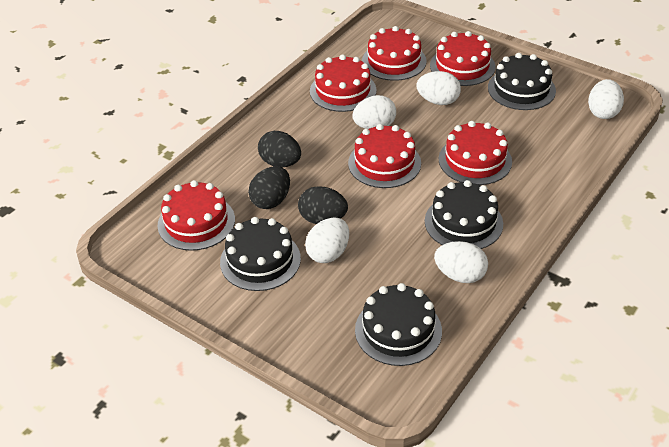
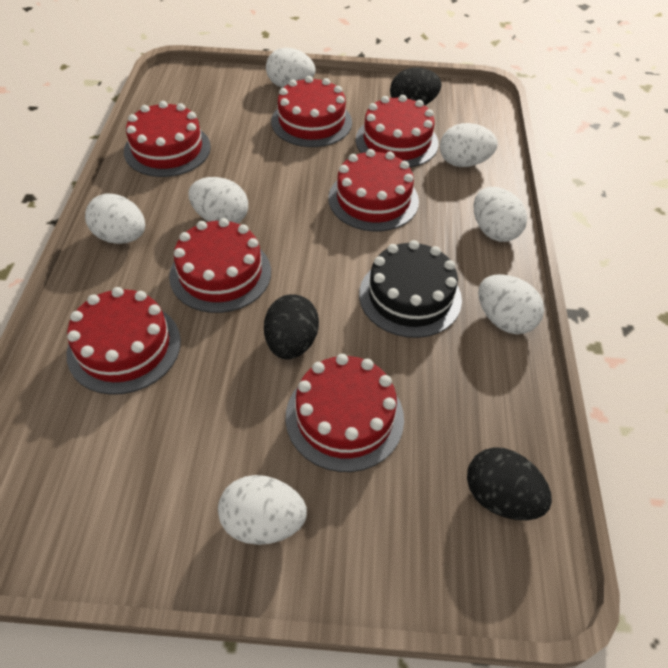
black cake: [220,217,301,291] [355,283,442,366] [425,180,503,249] [488,53,556,110] = 4 -> [359,240,462,338] = 1
red cake: [158,180,235,251] [310,54,376,112] [348,124,421,188] [362,26,427,81] [430,31,495,86] [439,121,512,185] = 6 -> [67,287,181,395] [124,101,211,177] [169,218,271,313] [271,76,352,147] [286,354,404,472] [328,149,419,231] [356,95,439,168] = 7
white egg: [305,218,349,263] [352,95,396,129] [416,71,461,105] [434,241,488,283] [588,79,624,119] = 5 -> [85,193,145,244] [189,177,248,224] [218,475,307,545] [266,48,316,88] [440,123,498,167] [474,187,527,242] [478,274,544,334] = 7

